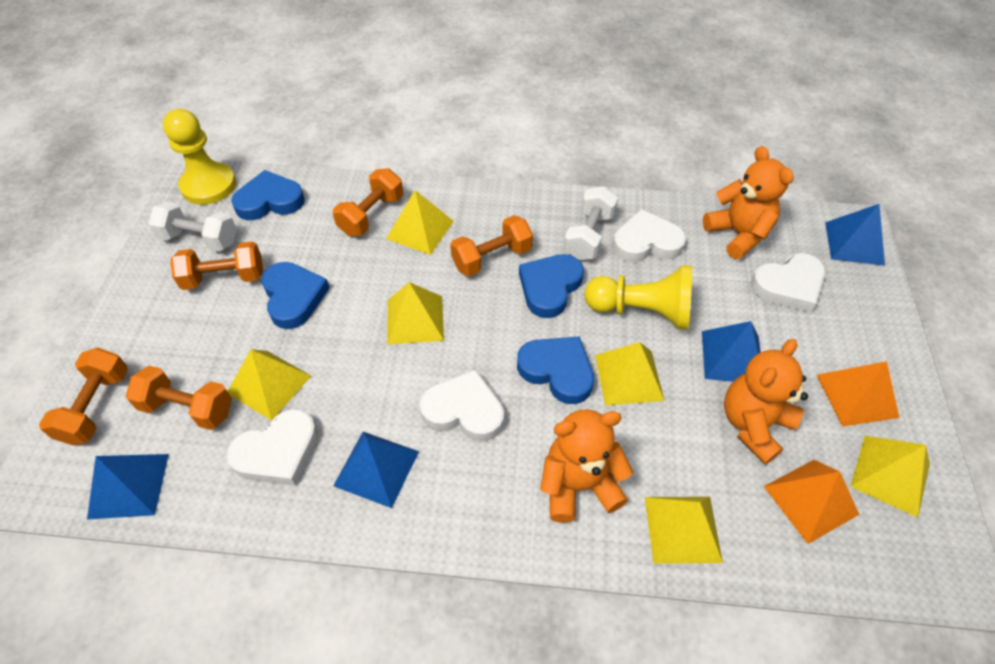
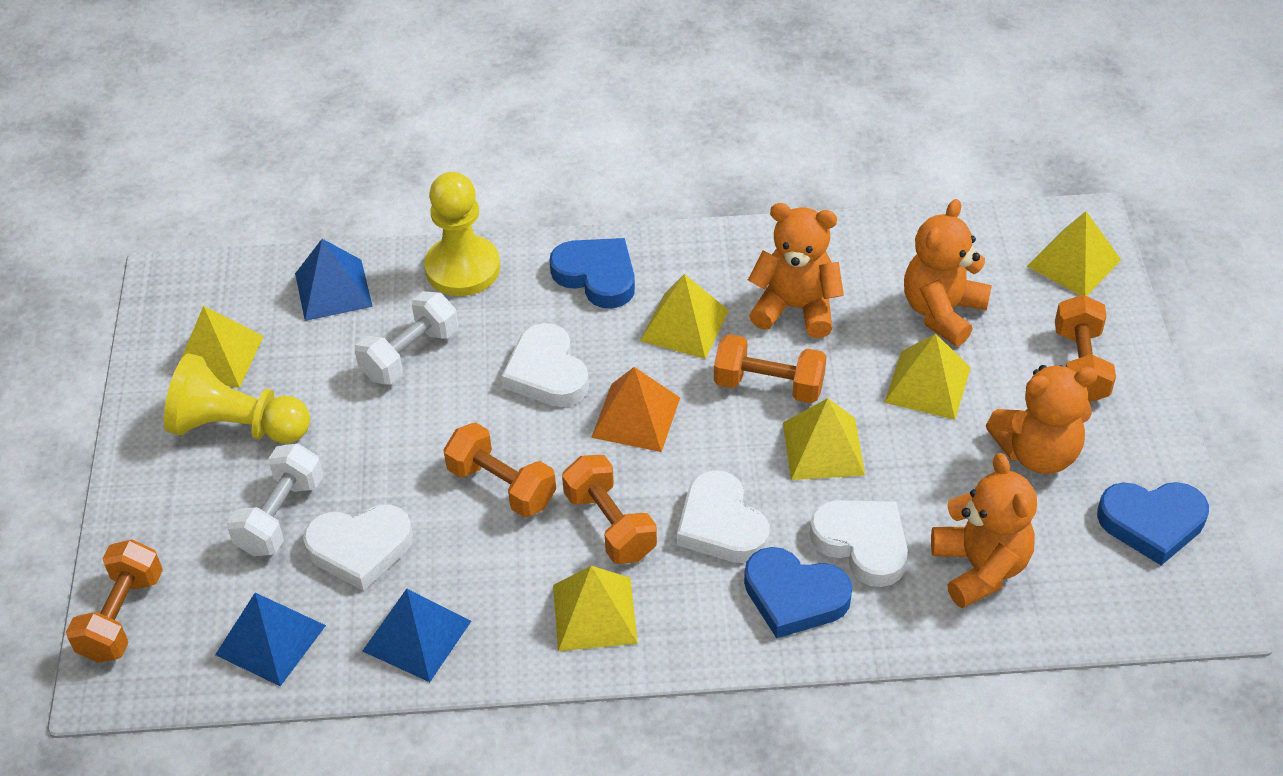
blue heart: [231,170,305,220] [261,262,329,329] [517,336,594,404] [519,254,584,318] = 4 -> [549,238,635,308] [744,547,852,638] [1097,482,1209,565] = 3
blue pyramid: [87,454,169,520] [333,432,419,508] [702,321,761,382] [825,204,885,266] = 4 -> [215,593,326,686] [295,239,373,321] [362,589,471,682] = 3
orange pyramid: [764,460,860,544] [816,361,900,427] = 2 -> [591,367,680,452] = 1
orange teddy bear: [541,409,633,523] [703,146,794,259] [724,339,808,464] = 3 -> [748,203,844,338] [904,199,992,346] [931,453,1037,608] [986,365,1098,474] = 4

